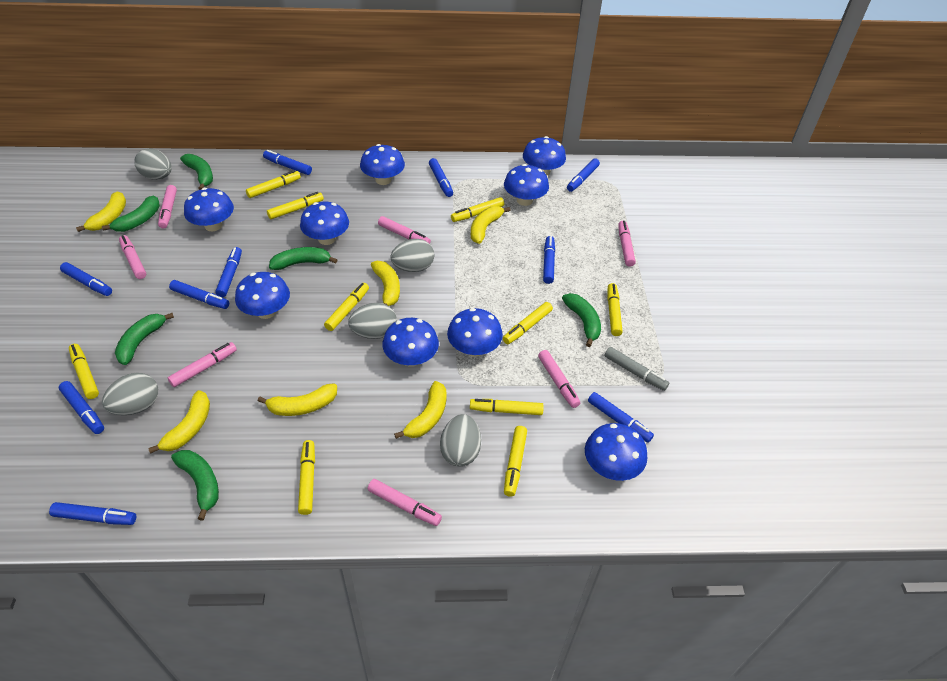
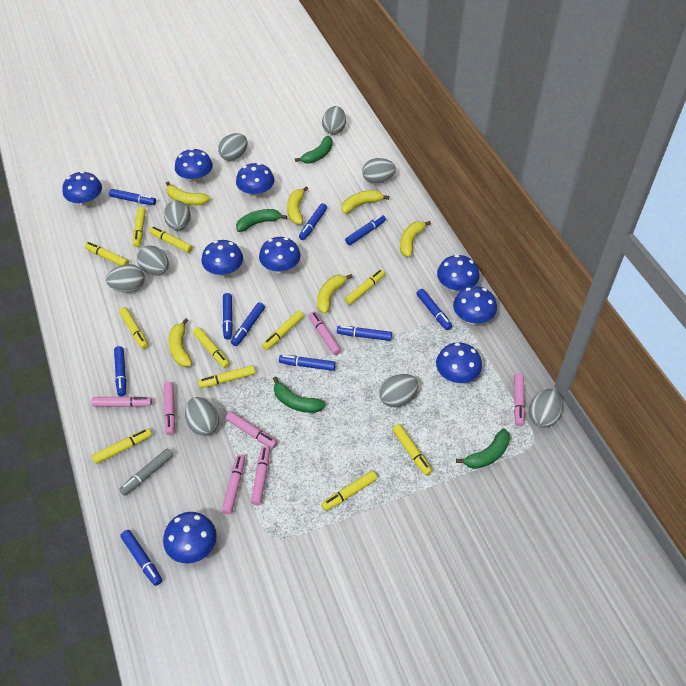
green banana: [102,196,160,232] [115,313,174,365] [171,450,219,521] [180,154,213,190] [269,247,337,270] [562,293,601,347] = 6 -> [236,209,287,232] [273,376,326,413] [295,136,333,164] [456,429,510,469] = 4
grey egg: [102,373,158,415] [134,148,172,180] [348,303,397,339] [391,239,434,272] [440,414,481,467] = 5 -> [106,264,145,292] [137,245,169,275] [164,200,191,231] [185,397,219,436] [218,133,248,161] [322,106,346,135] [362,158,396,184] [379,374,418,407] [529,389,562,428] = 9
yellow marker: [69,344,99,399] [246,170,301,198] [267,192,324,219] [298,440,315,515] [324,283,369,331] [451,197,504,222] [470,399,544,415] [503,302,553,344] [504,426,527,497] [607,283,623,336] = 10 -> [85,242,129,266] [92,428,152,464] [119,307,149,349] [133,207,146,247] [149,227,193,253] [193,327,230,368] [198,365,256,388] [262,310,304,350] [321,471,377,511] [345,269,385,305] [392,424,432,476] = 11

